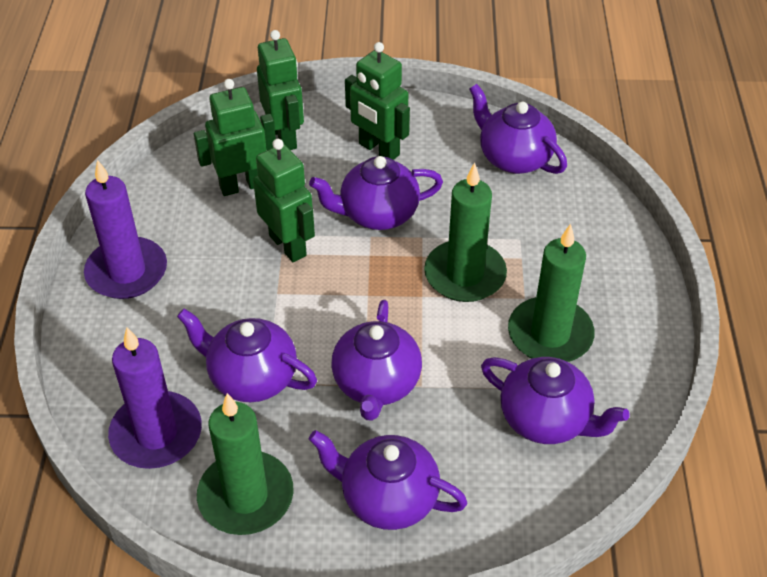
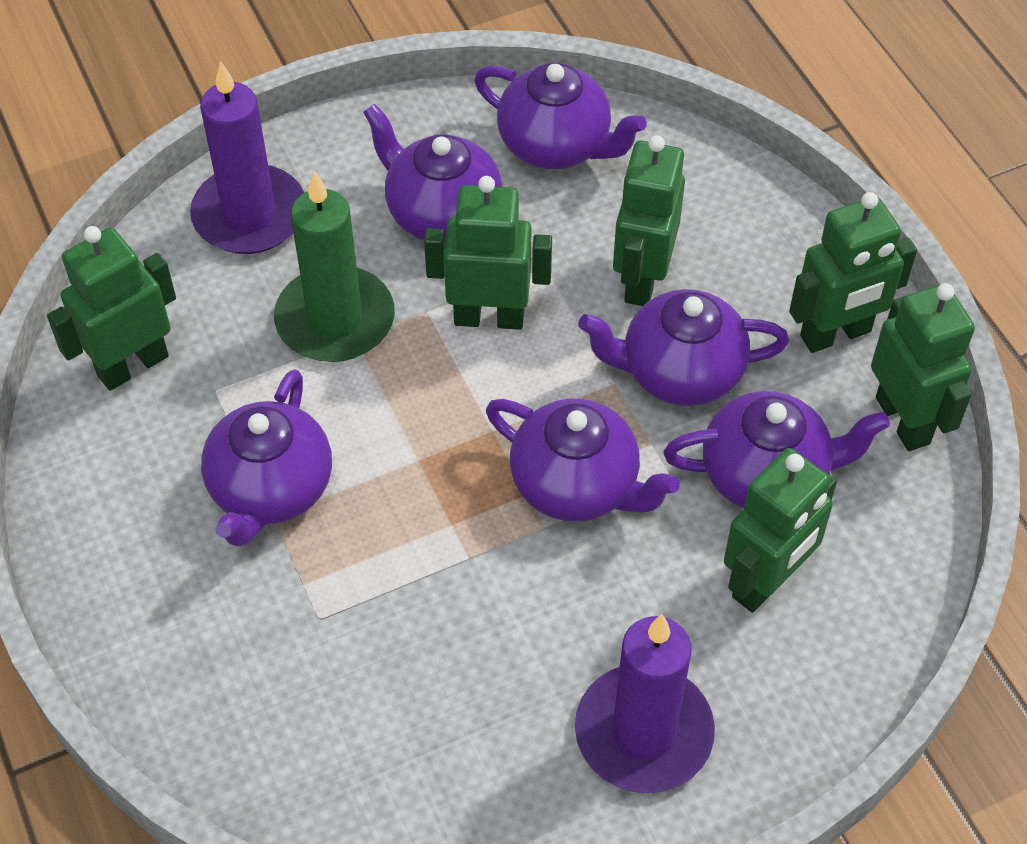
green candle: [197,393,294,535] [424,163,507,302] [508,224,595,362] = 3 -> [274,171,395,362] = 1
green robot: [194,79,276,196] [253,139,315,262] [257,30,304,150] [345,42,410,160] = 4 -> [47,226,176,391] [424,176,552,330] [613,135,685,306] [724,448,837,613] [789,192,917,353] [871,283,975,451] = 6

